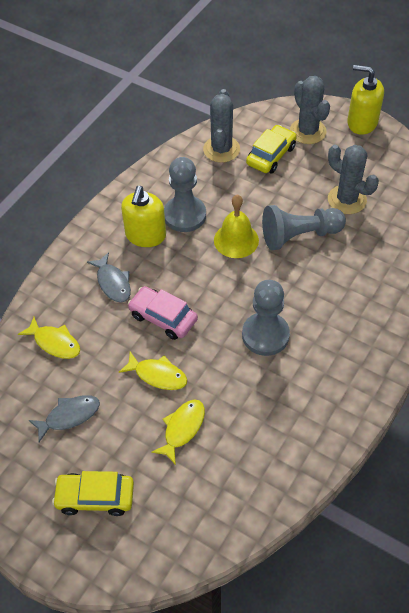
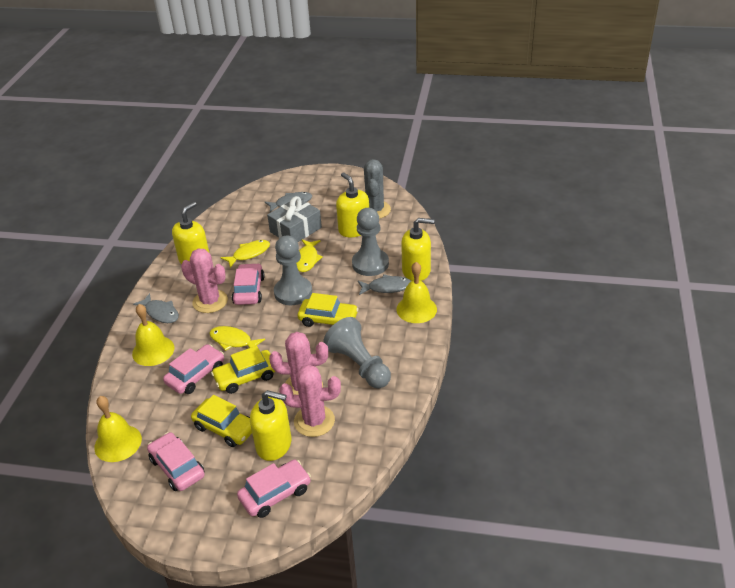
grey cactus: [203,89,240,163] [290,76,330,144] [328,145,379,214] = 3 -> [364,159,391,219] = 1
grey fish: [29,395,100,442] [87,252,131,303] = 2 -> [133,293,179,323] [265,192,312,212] [358,274,411,295] = 3
grey gift: none = 0 -> [267,196,322,242] = 1
pink cactus: none = 0 -> [181,249,228,313] [269,332,328,395] [279,364,341,437] = 3
pink car: [128,286,198,340] = 1 -> [147,432,205,491] [163,344,224,394] [232,263,265,305] [237,460,311,518] = 4
yellow bell: [214,195,259,258] = 1 -> [94,396,142,462] [132,304,174,366] [396,262,437,323] = 3
yellow car: [52,471,134,516] [246,125,297,173] = 2 -> [191,395,252,447] [211,346,275,394] [298,293,359,327] = 3
yellow soap dispenser: [121,186,166,247] [347,65,384,135] = 2 -> [172,202,209,264] [250,390,291,461] [336,172,369,237] [401,218,434,281] = 4

